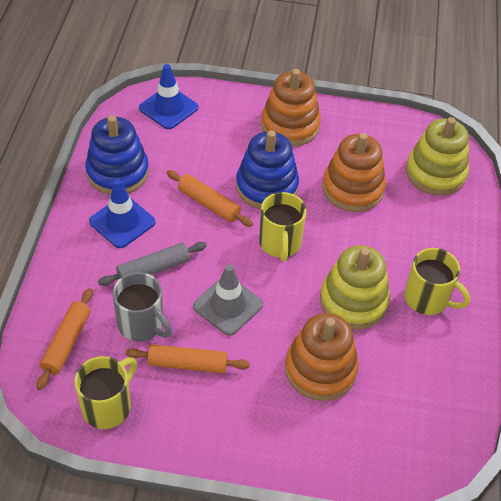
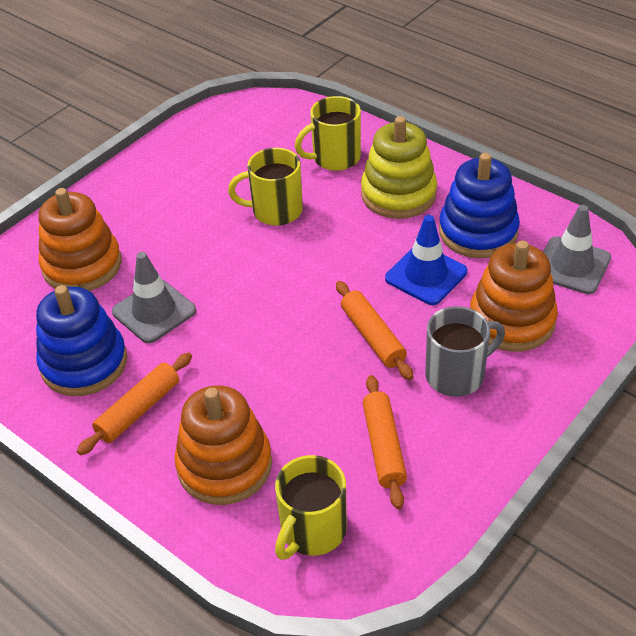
blue traffic cone: [89,179,155,248] [139,64,198,129] = 2 -> [385,215,467,305] = 1
grey rolling pin: [98,242,207,286] = 1 -> none = 0
grey traffic cone: [193,264,263,336] = 1 -> [112,252,196,343] [543,205,611,294] = 2
yellow stacking toy: [320,245,390,330] [406,117,469,196] = 2 -> [361,116,437,219] = 1

